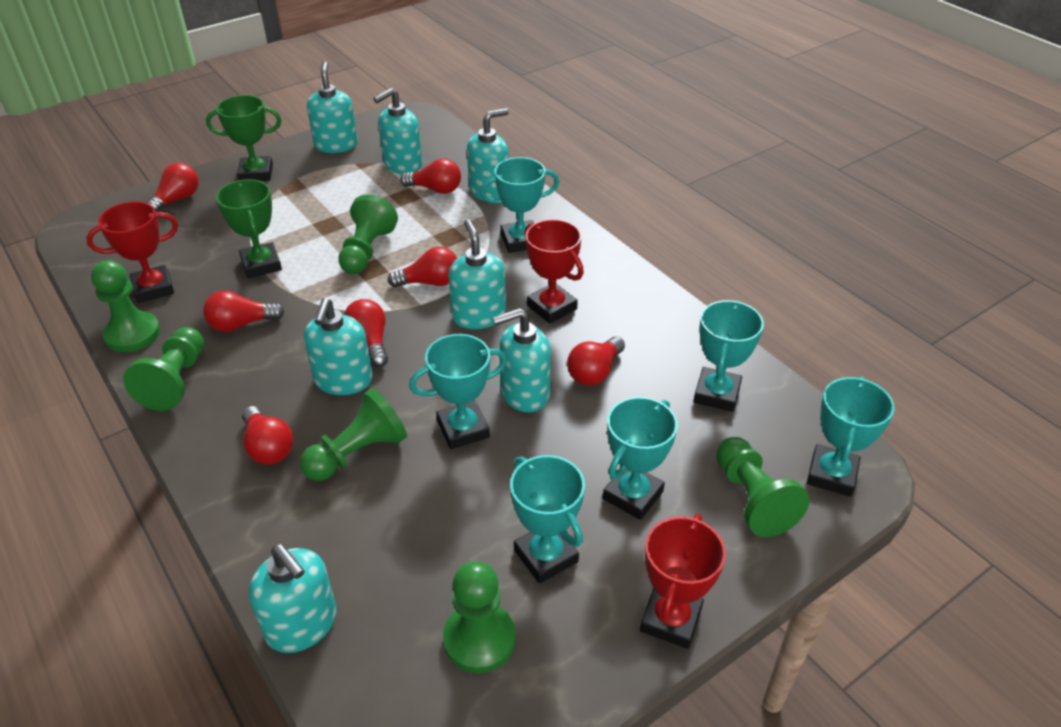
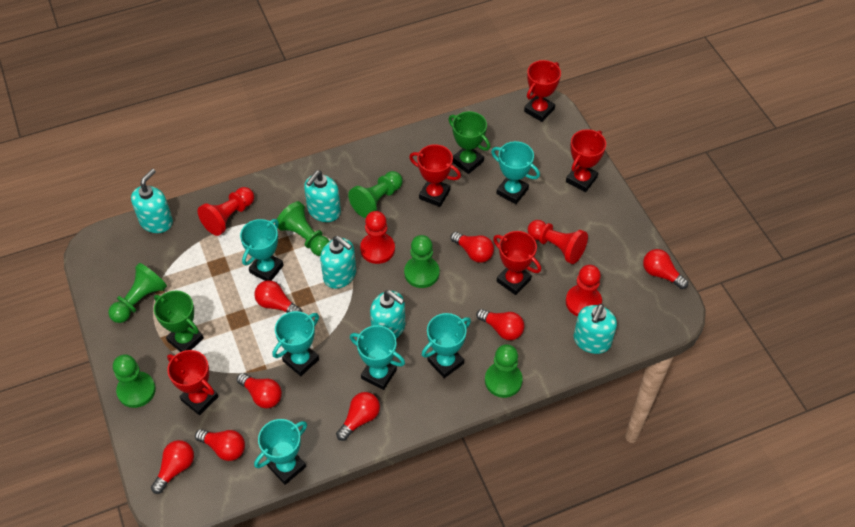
red light bulb: [147,163,199,212] [203,290,285,332] [242,406,293,465] [344,299,388,367] [388,247,457,287] [400,159,461,194] [567,336,625,386] = 7 -> [151,440,194,494] [195,429,245,461] [237,373,282,409] [254,280,302,313] [336,392,380,441] [451,232,494,263] [476,309,524,340] [643,249,688,289] = 8
red pawn: none = 0 -> [198,187,254,236] [360,211,395,264] [528,220,588,264] [566,265,602,316] = 4
red trophy: [86,201,178,303] [524,219,584,324] [640,514,726,649] = 3 -> [167,350,218,415] [409,144,461,207] [493,231,541,295] [524,60,561,122] [566,129,606,192] = 5
turquoise soap dispenser: [249,544,337,653] [304,298,372,395] [307,62,358,153] [373,88,422,174] [448,219,506,329] [467,108,509,202] [493,308,551,412] = 7 -> [131,169,173,233] [304,170,341,222] [320,236,356,289] [370,290,405,338] [574,304,617,354] = 5

